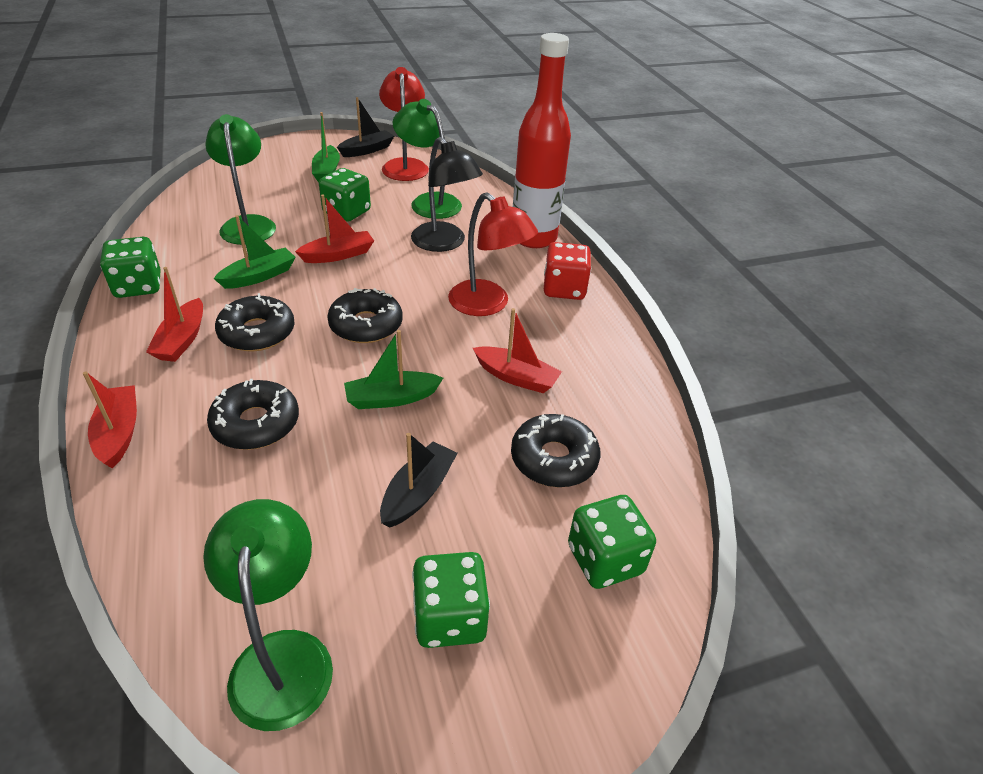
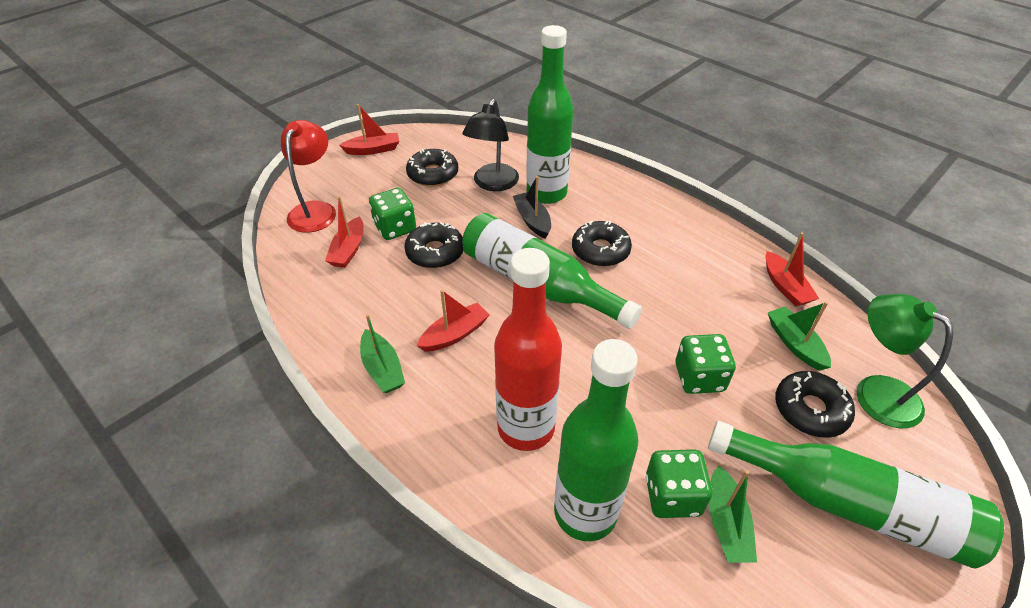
black boat: [337,97,394,157] [380,433,458,528] = 2 -> [513,176,551,239] = 1
green bottle: none = 0 -> [462,213,642,329] [526,25,573,204] [554,339,638,541] [708,421,1004,569] = 4
green dice: [100,237,161,298] [319,168,371,222] [412,552,490,648] [568,495,656,589] = 4 -> [369,188,416,240] [646,450,713,518] [675,334,736,394] = 3
green lamp: [203,499,333,731] [205,114,276,245] [392,99,462,219] = 3 -> [857,294,953,429] = 1
red dice: [544,242,591,300] = 1 -> none = 0
red lamp: [379,67,429,181] [448,192,538,316] = 2 -> [281,120,336,233] = 1

